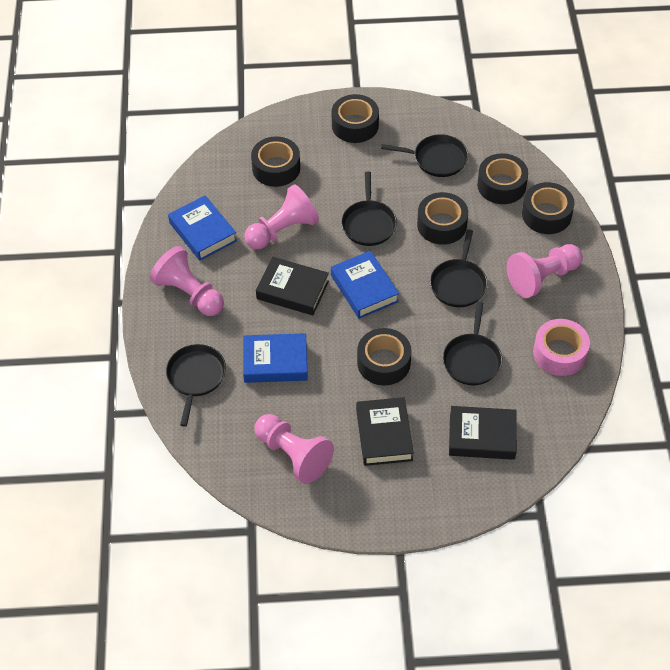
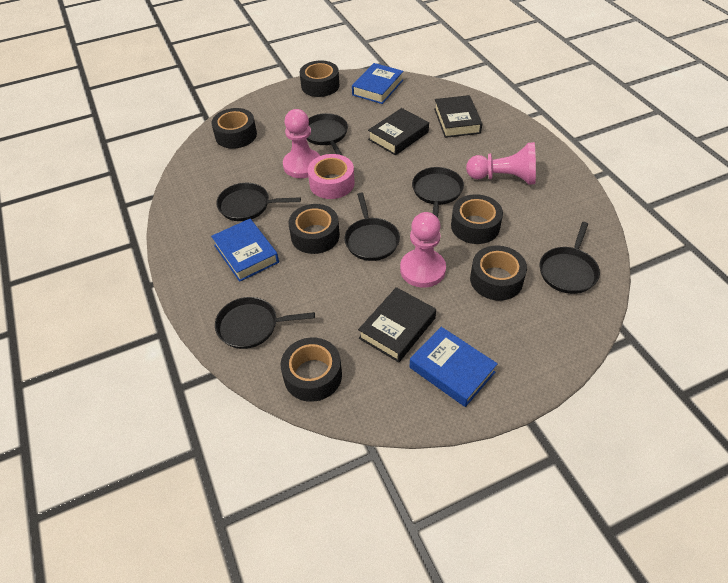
black pan: [166,344,226,427] [341,171,397,246] [381,134,468,177] [430,230,488,307] [443,302,503,385] = 5 -> [215,297,315,349] [216,183,301,221] [306,113,348,155] [344,193,400,261] [412,167,464,218] [540,222,600,294] = 6
pink pawn: [150,246,224,316] [244,184,319,249] [254,414,334,484] [507,244,583,298] = 4 -> [283,109,320,178] [400,212,446,288] [466,142,536,185] = 3

